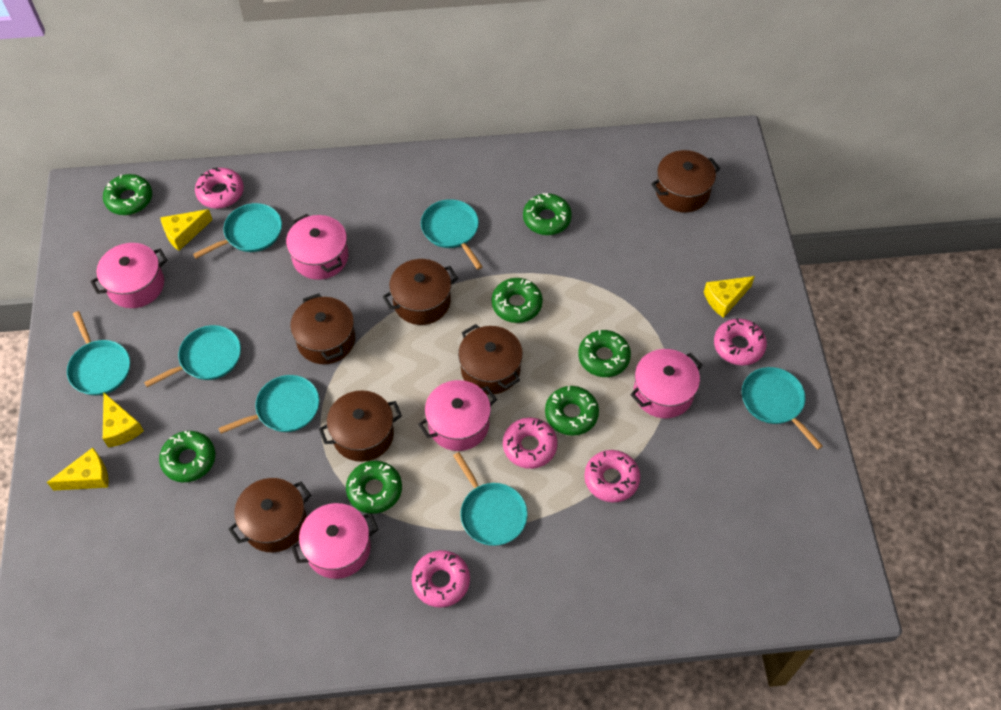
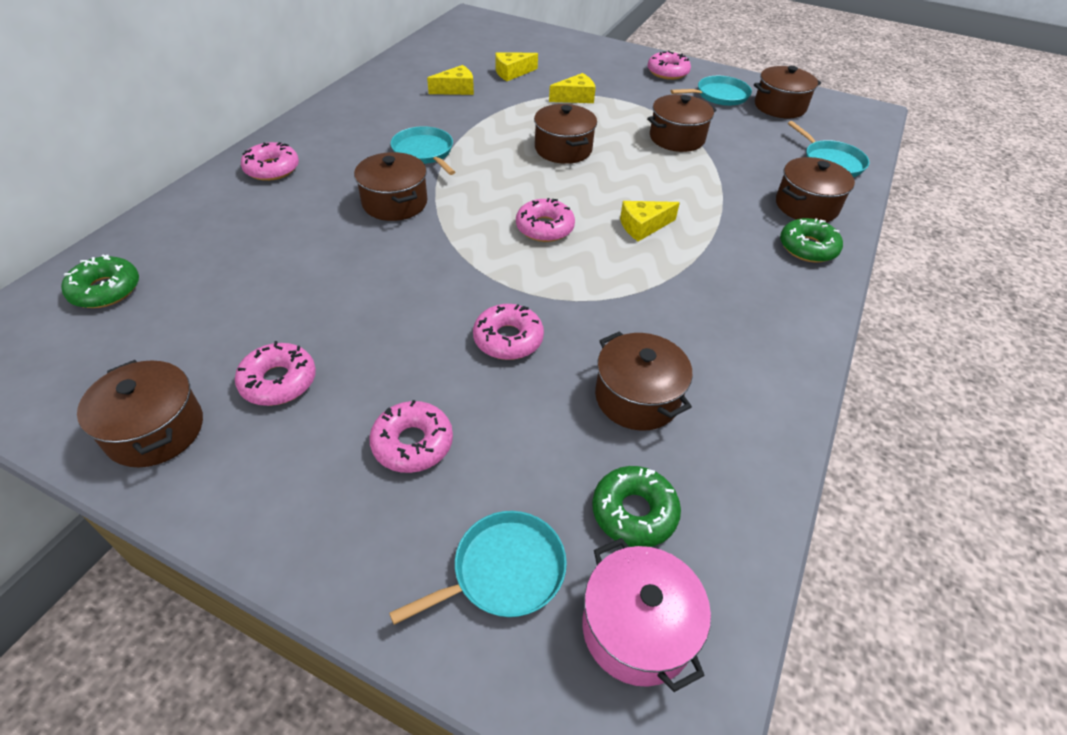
brown pot: [229,478,311,552] [290,293,355,364] [319,390,402,462] [382,259,458,325] [458,324,523,394] [651,150,720,212] = 6 -> [77,360,203,467] [354,152,427,221] [534,104,597,164] [595,331,692,431] [647,94,716,152] [754,66,821,118] [776,157,855,223] = 7
green donut: [103,174,152,215] [159,431,216,482] [346,461,402,514] [492,278,543,323] [523,193,572,235] [545,386,599,436] [578,330,631,377] = 7 -> [61,255,139,308] [592,466,681,547] [780,218,843,263] = 3
pink donut: [195,167,244,208] [412,550,470,608] [503,418,557,469] [584,450,640,502] [714,318,767,366] = 5 -> [235,341,316,406] [241,142,299,181] [369,400,453,473] [473,304,544,360] [516,198,575,242] [647,50,691,80] = 6
pink pot: [90,243,168,308] [286,214,348,280] [291,503,379,579] [418,380,497,451] [630,349,702,418] = 5 -> [583,538,711,692] = 1
turquoise pan: [67,311,130,396] [144,325,241,387] [193,203,282,259] [218,375,319,434] [421,199,483,270] [453,452,528,546] [742,367,823,450] = 7 -> [389,511,567,625] [391,126,455,175] [671,76,752,106] [788,121,870,177] = 4

